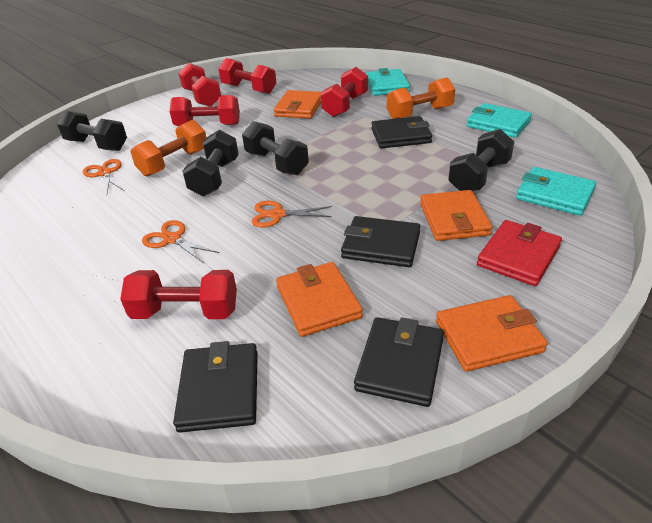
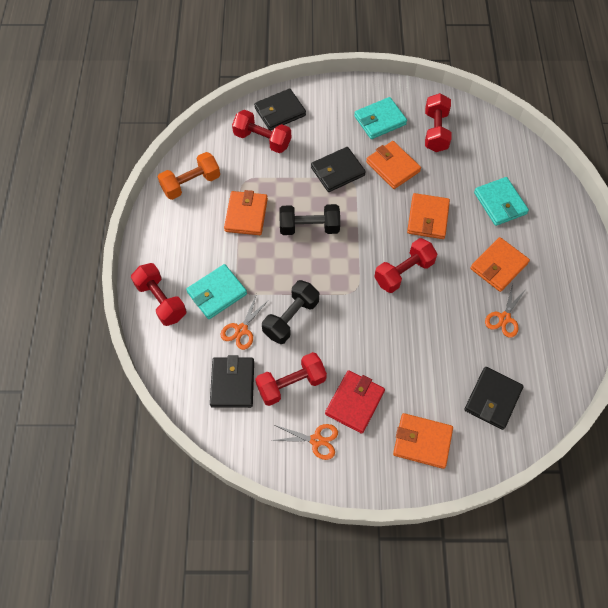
black dumbbell: [57,111,127,151] [182,130,239,196] [242,121,309,175] [448,129,514,191] = 4 -> [262,280,319,344] [279,204,340,235] = 2
orange dumbbell: [130,120,206,177] [387,77,455,119] = 2 -> [158,152,220,200] = 1
orange wallet: [273,90,321,119] [276,262,363,337] [420,190,492,241] [436,295,548,372] = 4 -> [224,190,268,235] [366,141,421,189] [393,413,453,469] [407,193,450,239] [470,237,530,292] = 5

